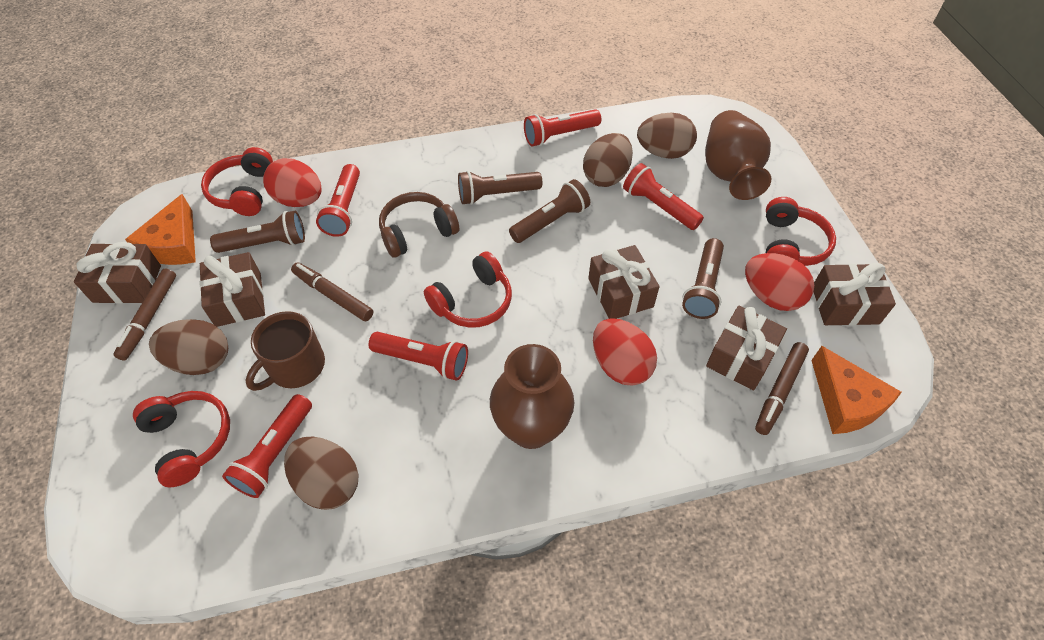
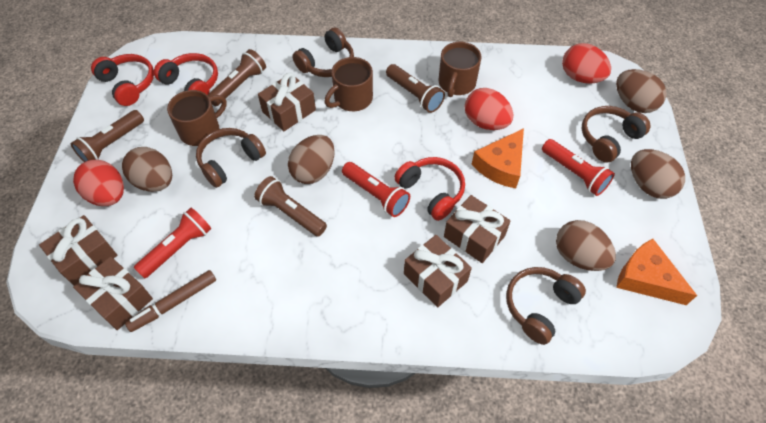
brown egg: [149,319,228,375] [284,436,359,510] [583,133,633,187] [637,113,697,159] = 4 -> [122,147,172,192] [288,135,335,184] [556,220,616,271] [616,69,667,113] [631,149,685,199] = 5
brown headphones: [379,192,459,258] = 1 -> [196,128,266,188] [292,27,354,77] [506,267,586,345] [582,106,651,163] = 4
brown marker: [114,269,176,361] [291,262,373,321] [755,342,809,435] = 3 -> [125,270,216,332] = 1
brown mug: [246,311,325,391] = 1 -> [167,90,226,146] [324,57,373,111] [439,42,482,97] = 3
brown vase: [490,344,574,449] [705,110,771,200] = 2 -> none = 0
red flashlight: [222,394,312,498] [316,164,360,237] [369,332,468,381] [524,109,601,146] [623,163,704,230] = 5 -> [134,208,211,278] [342,162,410,217] [542,139,615,196] = 3
red headphones: [133,391,230,487] [201,147,273,216] [424,251,512,328] [766,197,836,266] = 4 -> [91,54,154,106] [154,53,218,95] [394,157,465,221] = 3

